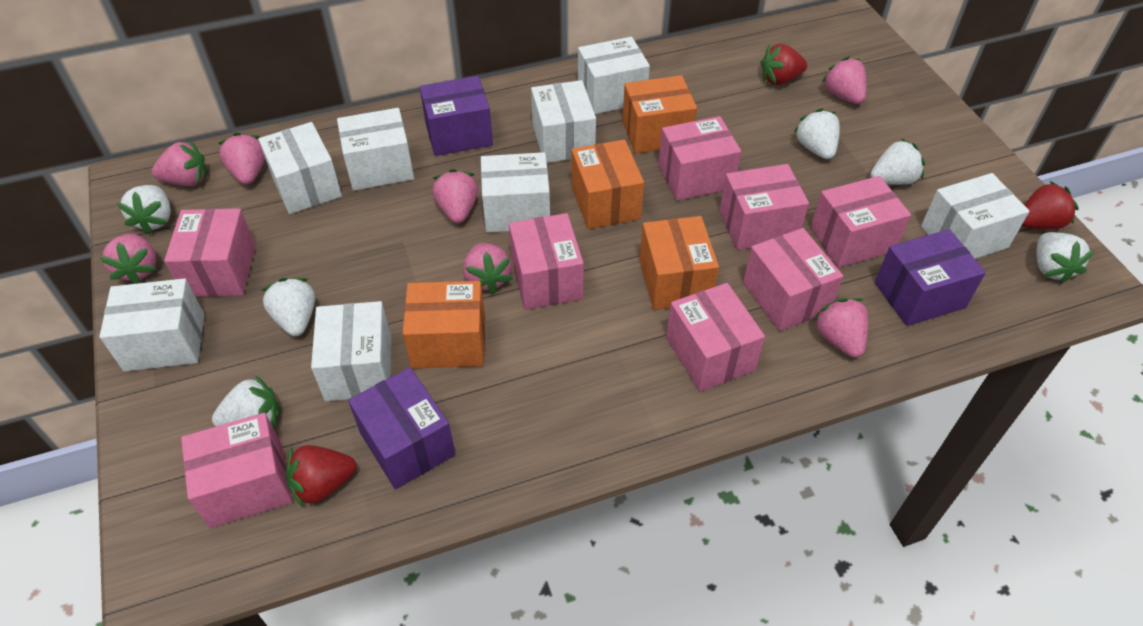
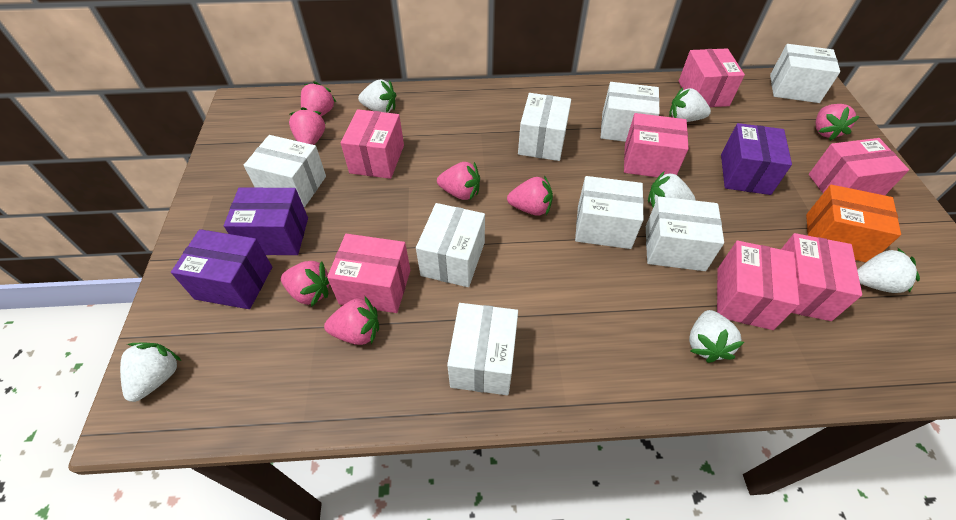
orange box: [402,281,485,368] [572,139,644,229] [622,75,697,154] [640,216,719,310] = 4 -> [806,185,901,262] = 1
pink box: [164,208,256,297] [181,413,292,528] [509,213,584,310] [658,116,741,201] [666,283,765,391] [719,164,809,250] [743,228,843,331] [810,176,911,267] = 8 -> [327,234,411,313] [341,109,404,179] [624,113,689,177] [679,48,745,107] [717,241,800,330] [781,233,862,321] [809,138,909,195] = 7
red strawberry: [286,445,356,507] [760,44,807,85] [1022,181,1079,229] = 3 -> none = 0

